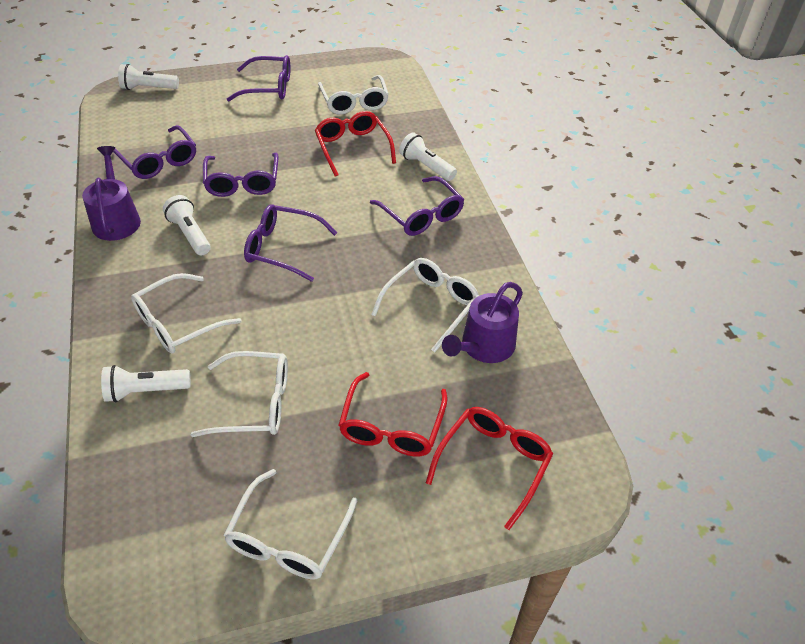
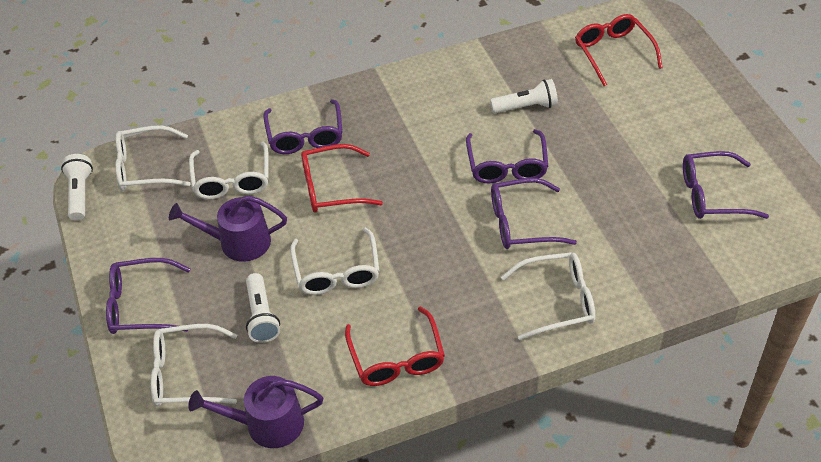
white flashlight: [101,365,191,402] [118,64,179,90] [163,195,211,255] [399,132,457,181] = 4 -> [61,154,93,221] [246,273,280,343] [490,79,558,113] = 3

